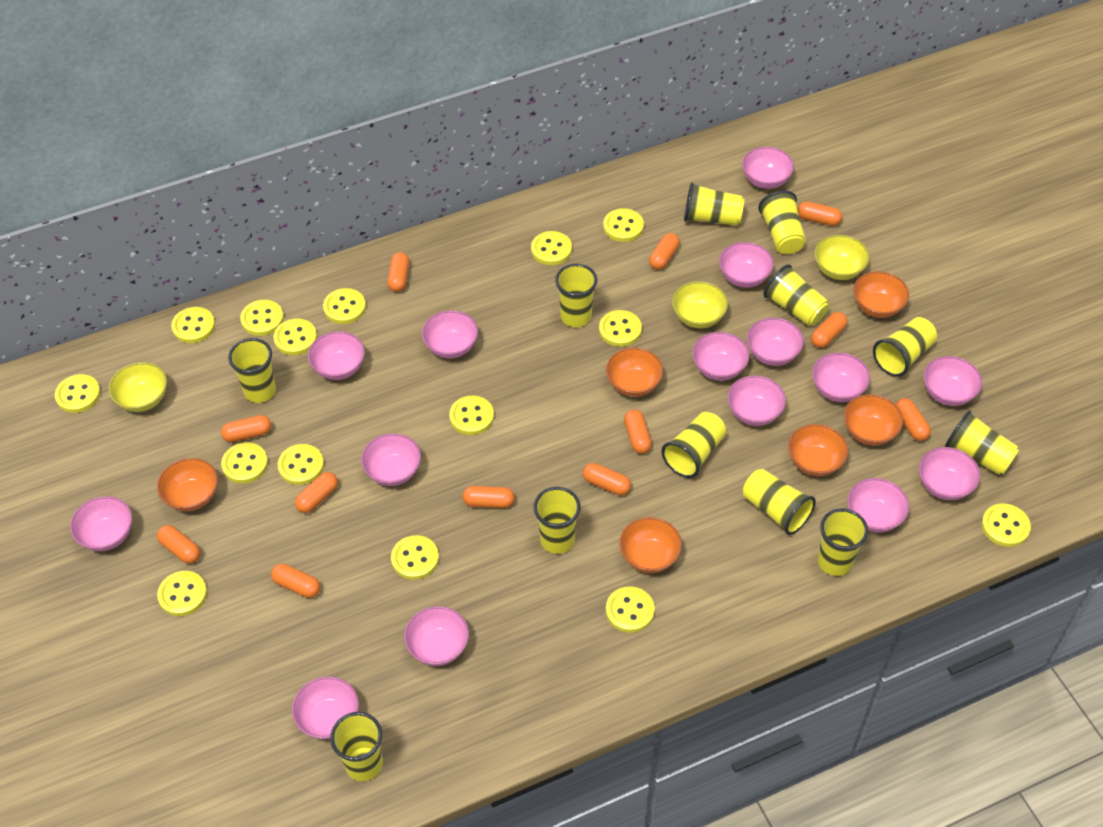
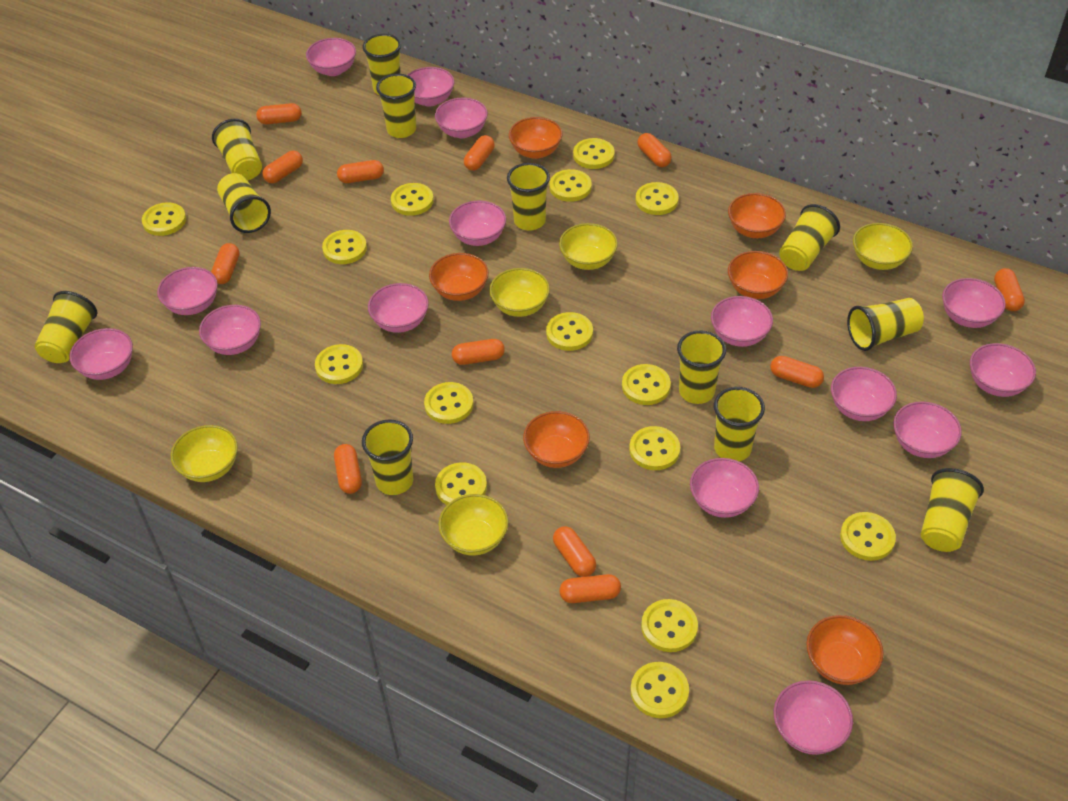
yellow bowl: [109,362,167,412] [672,281,728,328] [814,235,869,280] = 3 -> [171,425,238,482] [438,494,508,556] [489,268,550,317] [559,223,618,270] [853,223,913,270] = 5

